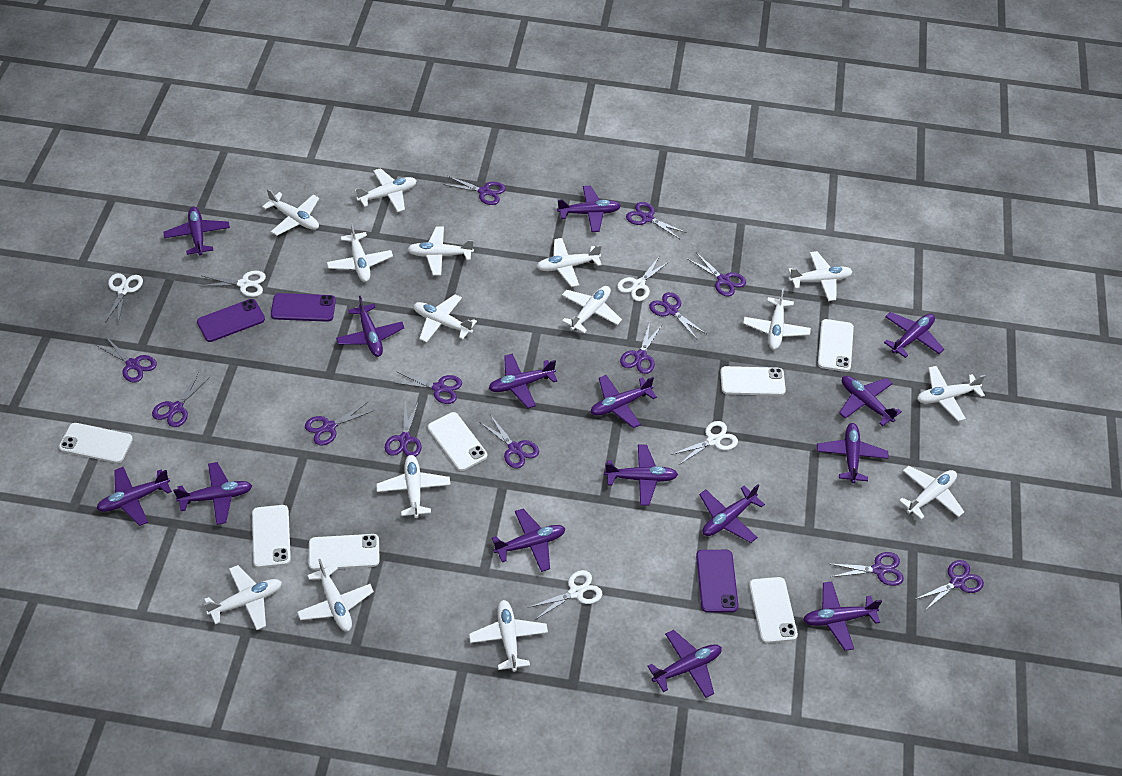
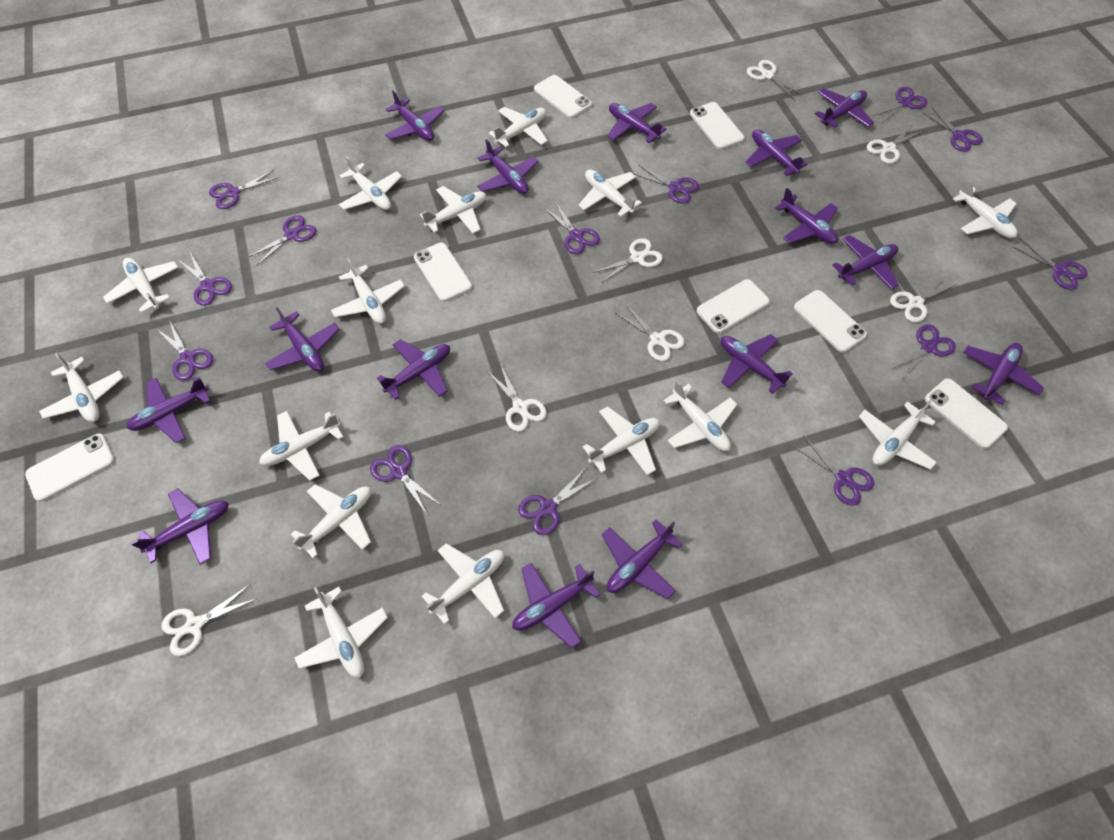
purple phone: [197,299,265,342] [271,293,336,322] [696,550,739,613] = 3 -> none = 0
white scissors: [105,273,143,323] [200,271,266,297] [528,570,602,620] [617,257,670,301] [671,421,738,465] = 5 -> [161,584,256,656] [487,365,547,432] [593,238,663,283] [615,304,685,361] [747,60,803,99] [867,124,922,164] [890,275,957,323] = 7

